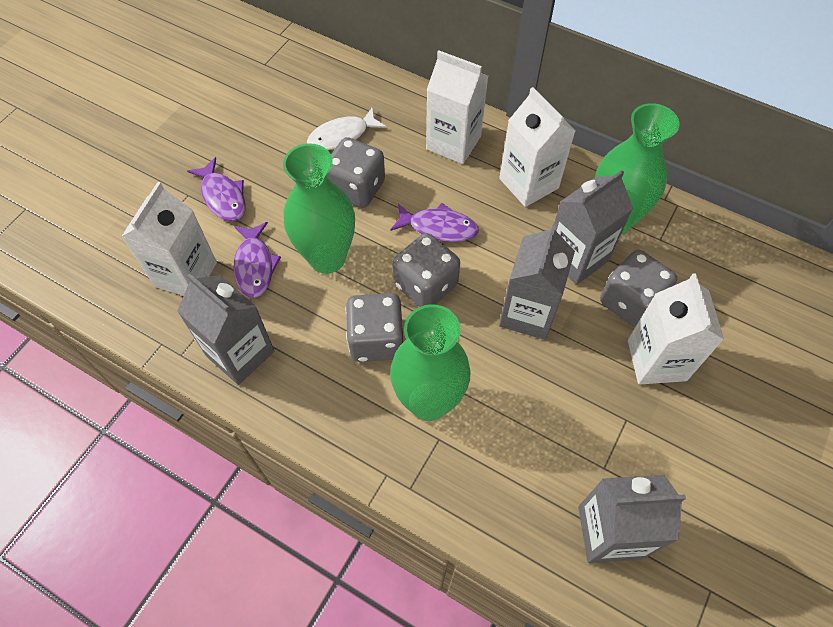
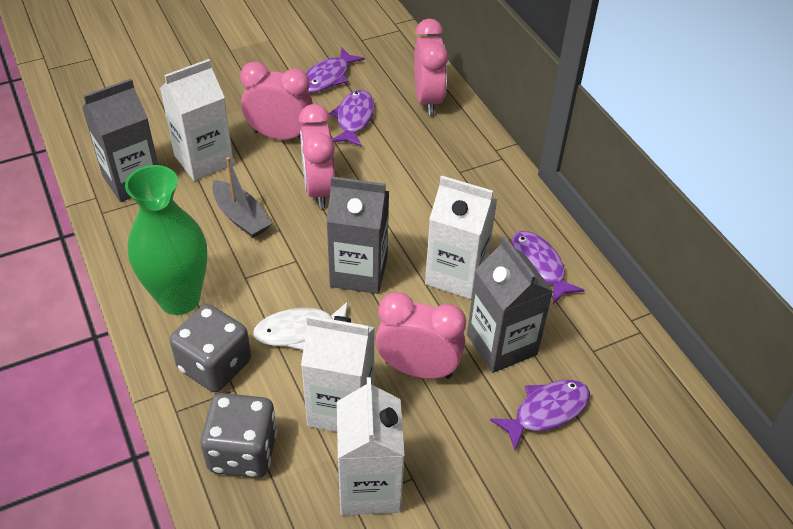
green vase: [283,143,355,274] [390,304,470,421] [595,103,679,235] = 3 -> [125,165,207,315] = 1
grey boat: none = 0 -> [212,157,272,238] = 1
grey carton: [177,273,274,385] [499,223,575,340] [554,170,633,285] [578,475,686,563] = 4 -> [82,79,158,202] [326,176,389,294] [467,236,553,373] = 3
grey dice: [327,137,385,208] [345,293,403,362] [393,233,460,307] [600,250,677,327] = 4 -> [170,304,251,392] [200,393,277,478] = 2
pink clock: none = 0 -> [240,61,313,140] [299,104,335,208] [375,292,466,379] [414,19,448,115] = 4
purple fish: [187,157,246,221] [233,222,281,298] [390,203,479,242] = 3 -> [306,47,365,93] [329,90,375,147] [490,379,590,450] [511,231,585,304] = 4

